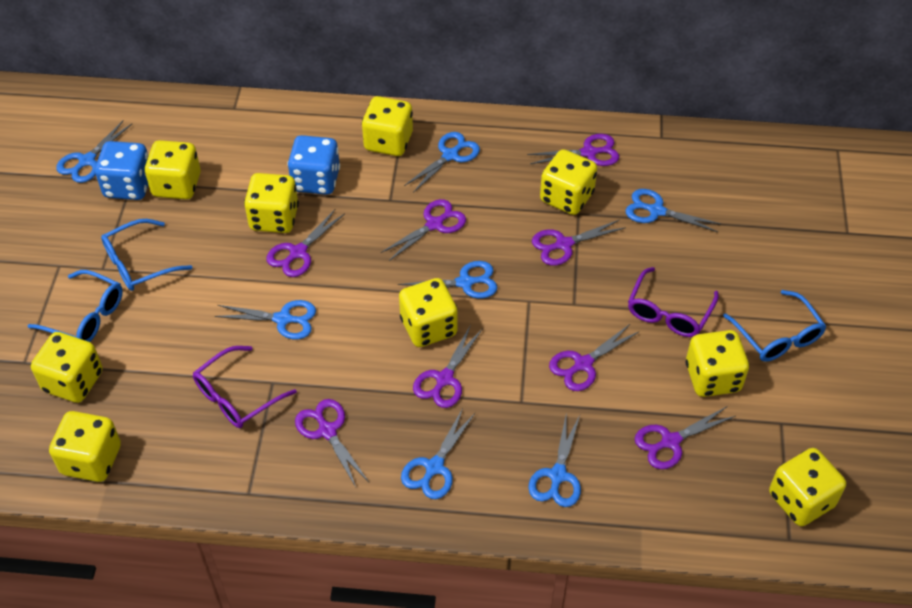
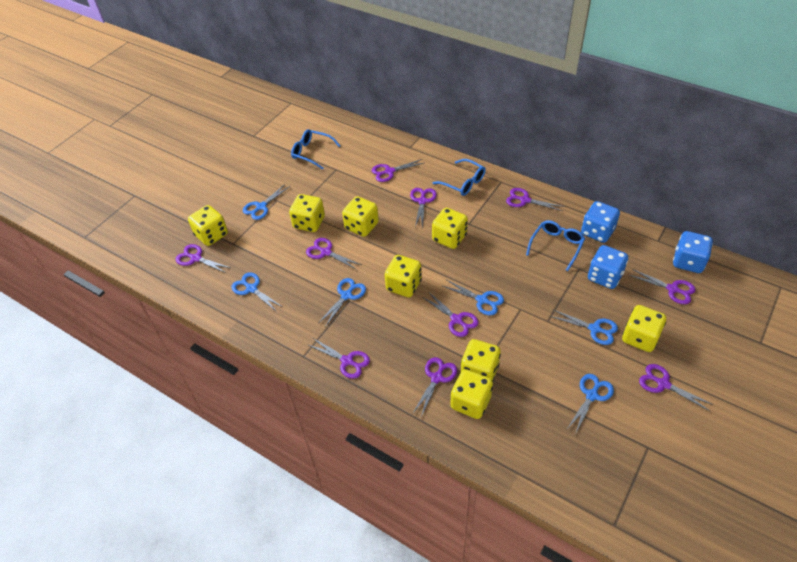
blue dice: [95,141,148,200] [288,135,340,195] = 2 -> [581,201,620,243] [588,245,628,289] [673,231,713,273] = 3
blue scissors: [56,120,132,183] [214,300,316,339] [398,261,498,298] [401,408,475,499] [404,132,480,193] [528,412,581,507] [625,189,721,232] = 7 -> [231,272,283,312] [243,184,290,220] [319,278,366,327] [443,280,504,316] [550,310,618,345] [567,374,614,435] = 6
purple glasses: [193,346,297,428] [628,267,719,337] = 2 -> none = 0
purple scissors: [266,208,345,277] [295,399,369,487] [381,199,466,261] [413,325,483,408] [527,134,619,166] [532,220,626,266] [549,323,640,391] [634,406,735,469] = 8 -> [176,244,230,273] [306,238,361,270] [309,338,370,379] [372,159,423,182] [410,188,437,229] [412,357,457,417] [423,293,479,337] [506,188,564,211] [629,269,696,304] [639,364,714,411] = 10
yellow dice: [31,332,103,403] [49,411,121,482] [144,140,201,199] [244,173,299,233] [362,96,413,156] [399,278,458,347] [540,149,597,215] [686,330,749,397] [769,448,846,526] = 9 -> [188,205,228,246] [289,194,325,232] [342,196,379,237] [385,255,422,298] [432,208,468,249] [451,369,493,419] [461,339,501,382] [622,305,666,352] = 8

